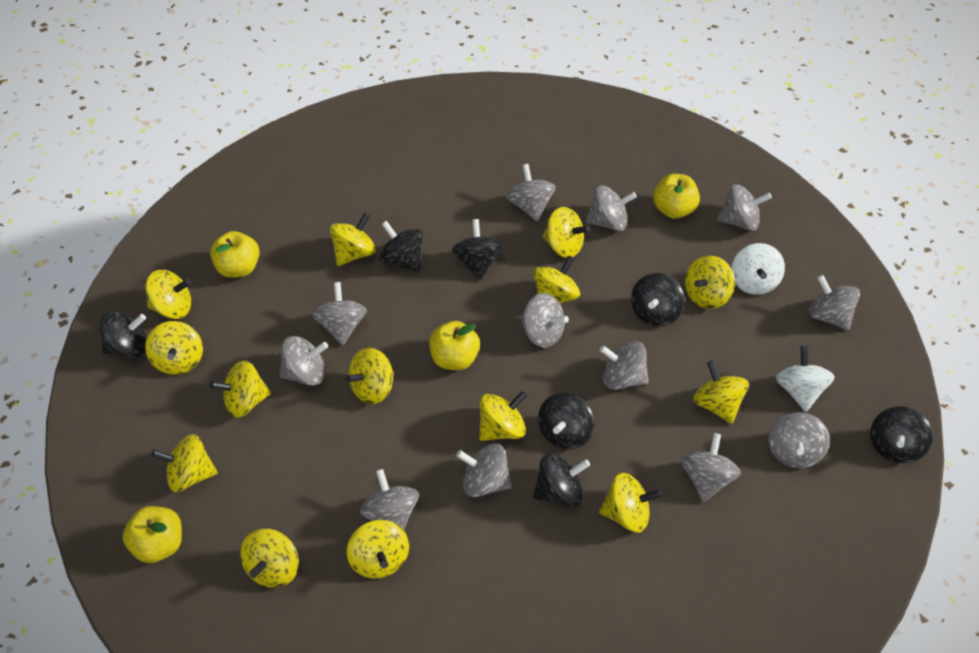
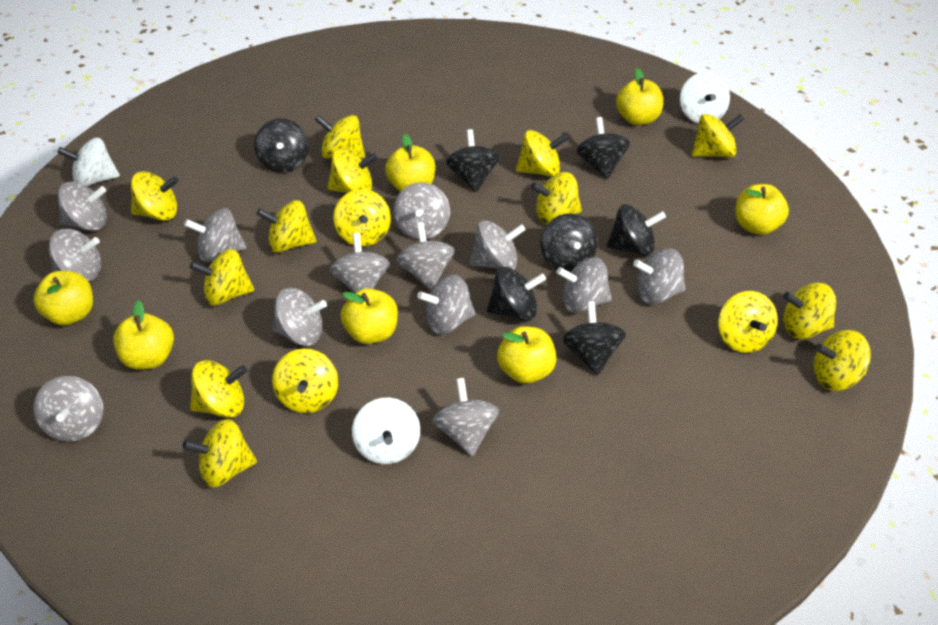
grey spinning top: [280,336,328,386] [312,282,367,345] [360,469,419,530] [456,443,512,497] [507,164,556,222] [521,293,569,348] [586,185,636,231] [599,341,649,390] [681,433,741,502] [717,184,772,231] [768,412,830,468] [809,275,860,330] = 12 -> [33,376,103,442] [49,228,101,281] [57,181,107,231] [184,208,247,262] [272,288,327,346] [330,233,390,293] [393,182,450,239] [396,222,455,290] [417,275,475,334] [433,378,499,456] [470,220,526,269] [556,257,612,313] [633,248,686,304] = 13
white spinning top: [731,243,785,295] [776,346,835,412] = 2 -> [58,138,120,186] [352,398,420,464] [680,72,730,124] = 3
yellow apple: [122,506,182,563] [210,231,260,278] [429,321,480,370] [653,174,700,219] = 4 -> [33,271,93,326] [113,300,174,370] [340,288,398,344] [385,134,435,192] [497,326,556,384] [616,68,663,125] [735,184,789,235] = 7
yellow spinning top: [145,270,191,319] [145,321,203,375] [151,434,218,492] [210,360,271,418] [240,529,299,588] [330,213,376,266] [346,348,394,404] [347,520,409,578] [479,391,527,441] [533,256,580,304] [543,207,590,258] [599,473,662,533] [685,256,735,309] [693,360,749,424] = 14 -> [131,171,178,221] [183,419,257,488] [190,249,254,306] [190,360,247,418] [257,200,316,253] [272,349,338,413] [315,115,365,159] [327,148,377,193] [333,189,391,247] [516,130,568,177] [531,172,582,224] [692,114,744,158] [718,291,778,353] [783,283,836,339] [813,330,871,391] = 15

